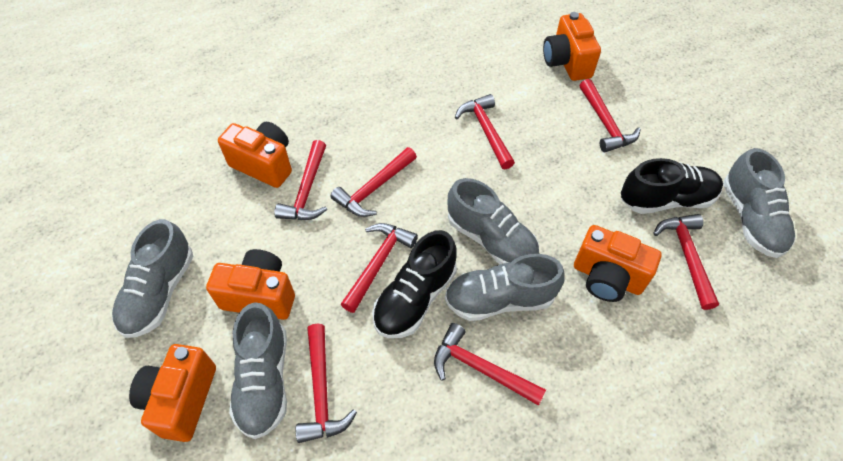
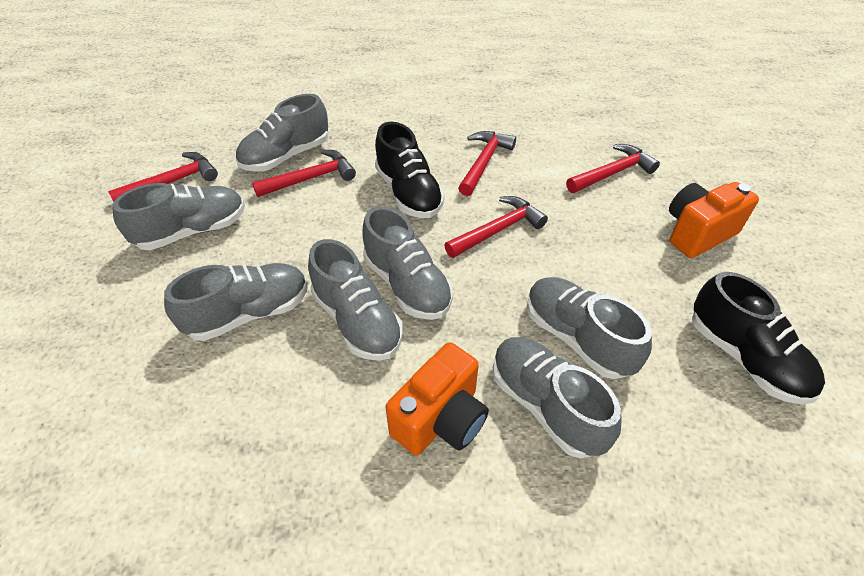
grey shoe: [112,219,193,338] [229,302,287,439] [445,254,565,321] [448,178,539,264] [723,148,796,258] = 5 -> [112,183,245,250] [164,263,308,341] [236,94,328,172] [308,239,403,361] [362,206,453,320] [493,337,621,458] [527,277,652,379] = 7
orange camera: [129,344,216,442] [206,249,295,320] [218,122,292,188] [543,12,601,81] [574,225,661,302] = 5 -> [386,342,489,456] [669,182,759,258] = 2
red hammer: [274,140,327,220] [296,324,357,443] [330,147,417,217] [341,223,418,313] [434,323,546,406] [455,94,515,169] [579,79,641,152] [653,214,719,310] = 8 -> [108,152,218,202] [252,150,356,197] [444,196,548,258] [458,131,516,196] [566,144,660,193] = 5

